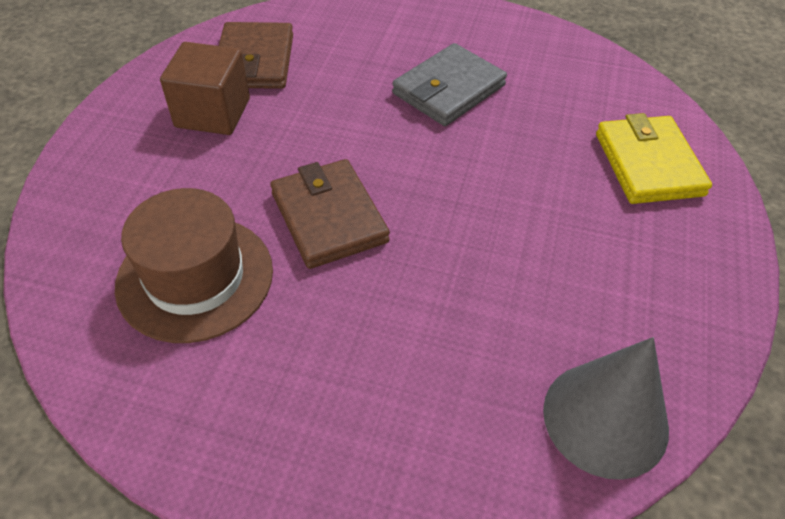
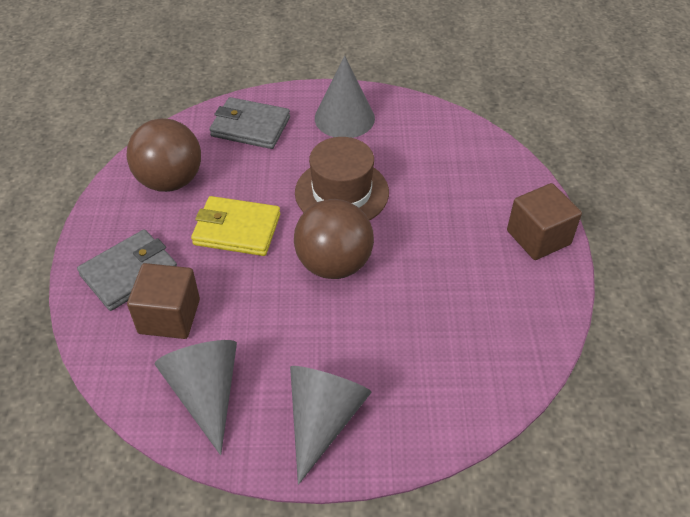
brown ball: none = 0 -> [127,118,201,192] [294,199,374,279] = 2
brown cube: [160,42,250,135] = 1 -> [127,263,200,339] [507,183,582,260] = 2
brown wallet: [219,22,293,89] [270,159,390,269] = 2 -> none = 0
grey cone: [543,337,669,480] = 1 -> [154,340,237,455] [290,366,372,485] [315,56,375,138] = 3
grey wallet: [392,43,507,126] = 1 -> [77,229,177,311] [209,97,290,149] = 2

